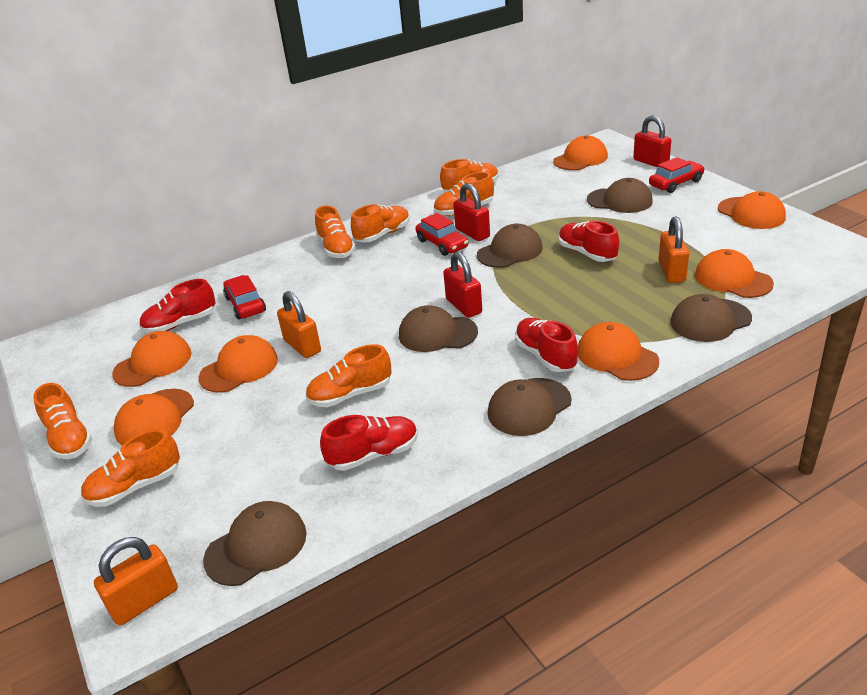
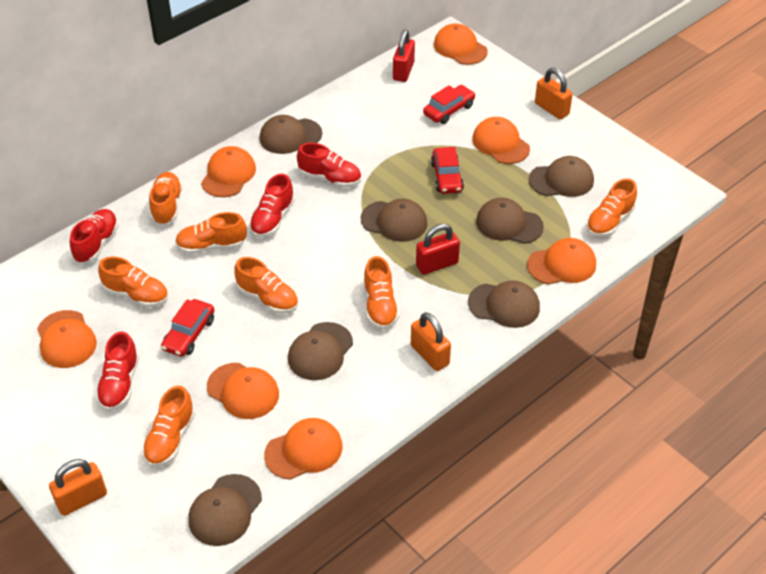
brown cap: [203,501,307,586] [399,305,478,352] [477,224,543,268] [488,378,572,436] [587,178,653,213] [671,294,752,342] = 6 -> [188,474,262,546] [260,115,322,154] [288,322,353,380] [361,199,428,242] [468,281,540,328] [476,198,544,244] [529,156,594,197] = 7
red padlock: [443,251,482,318] [453,183,490,241] [633,116,671,167] = 3 -> [393,30,415,82] [416,224,460,275] = 2

